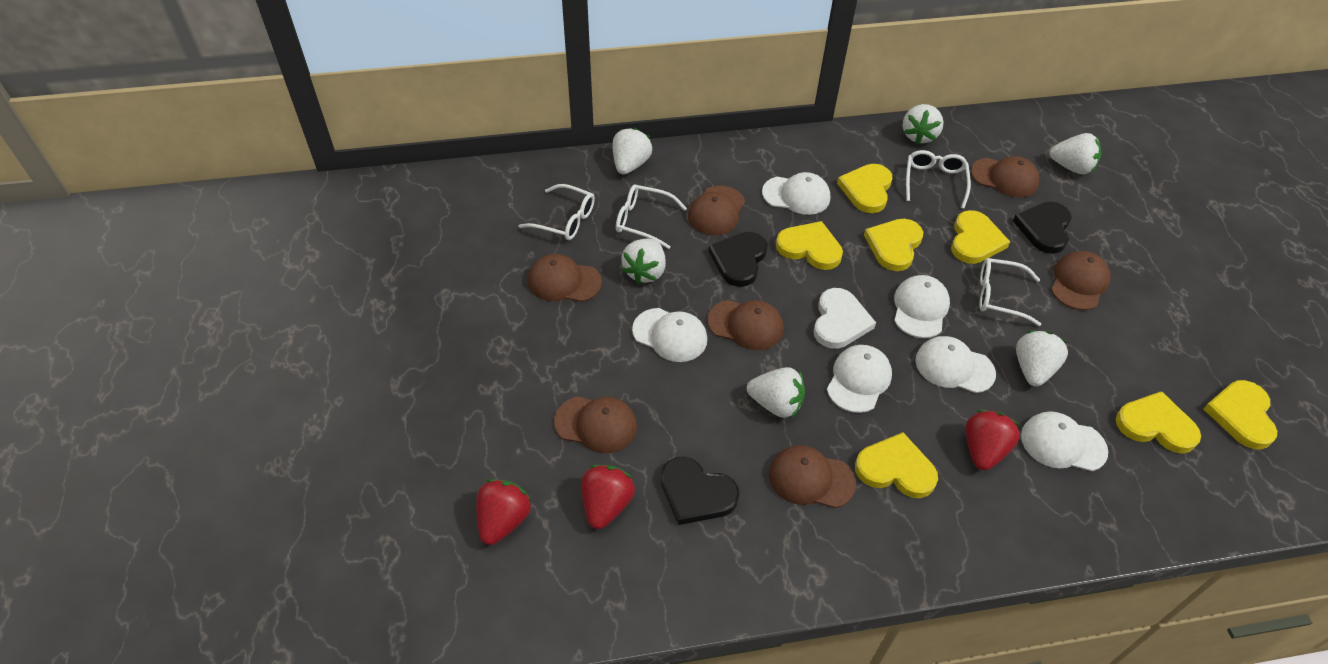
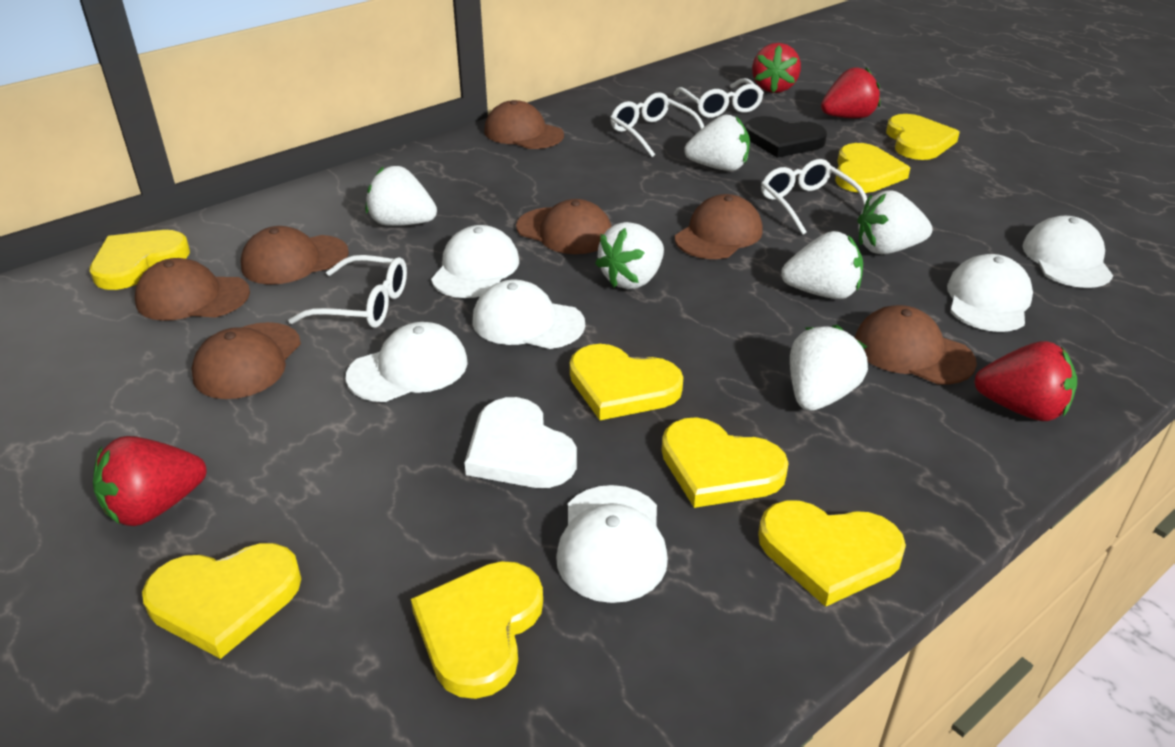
black heart: [661,456,739,525] [709,232,768,287] [1013,202,1072,254] = 3 -> [745,116,827,158] = 1
red strawberry: [476,479,531,545] [581,465,635,529] [966,410,1020,470] = 3 -> [93,436,206,526] [752,43,801,93] [821,67,880,118] [974,341,1077,421] = 4
yellow heart: [776,221,843,270] [837,164,893,213] [855,432,938,498] [864,219,923,271] [951,210,1010,264] [1116,391,1201,453] [1204,380,1277,449] = 7 -> [90,230,190,290] [142,543,301,659] [411,561,543,699] [570,344,683,420] [662,417,789,508] [758,500,906,607] [835,143,910,193] [886,114,960,160] = 8

